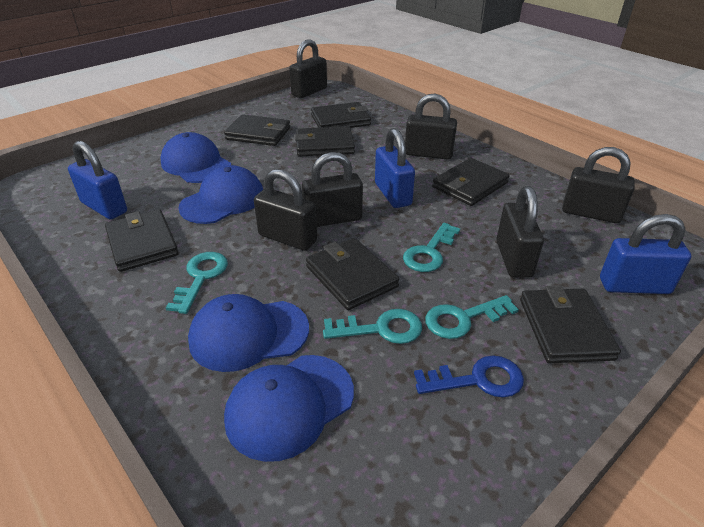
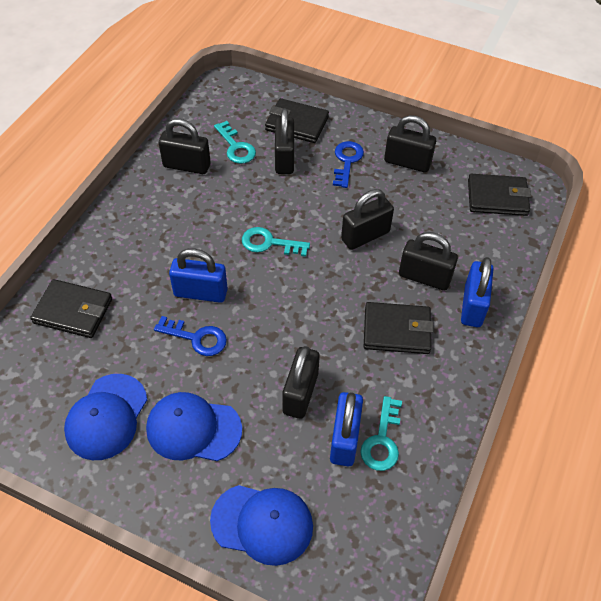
black wallet: [105,209,179,272] [224,114,290,146] [294,126,355,157] [306,238,399,310] [311,102,371,128] [432,158,510,206] [520,285,621,363] = 7 -> [30,279,112,338] [265,98,329,143] [364,302,433,354] [468,174,531,216] = 4
blue cap: [160,132,231,183] [178,165,263,224] [188,294,309,372] [224,355,354,462] = 4 -> [64,374,147,460] [146,392,242,461] [210,485,313,566] = 3
blue key: [414,355,524,398] = 1 -> [154,316,227,356] [333,141,364,188] = 2
turquoise key: [166,252,228,314] [323,309,422,344] [403,223,460,272] [425,295,519,339] = 4 -> [214,121,256,164] [242,227,310,257] [360,396,402,471] = 3

